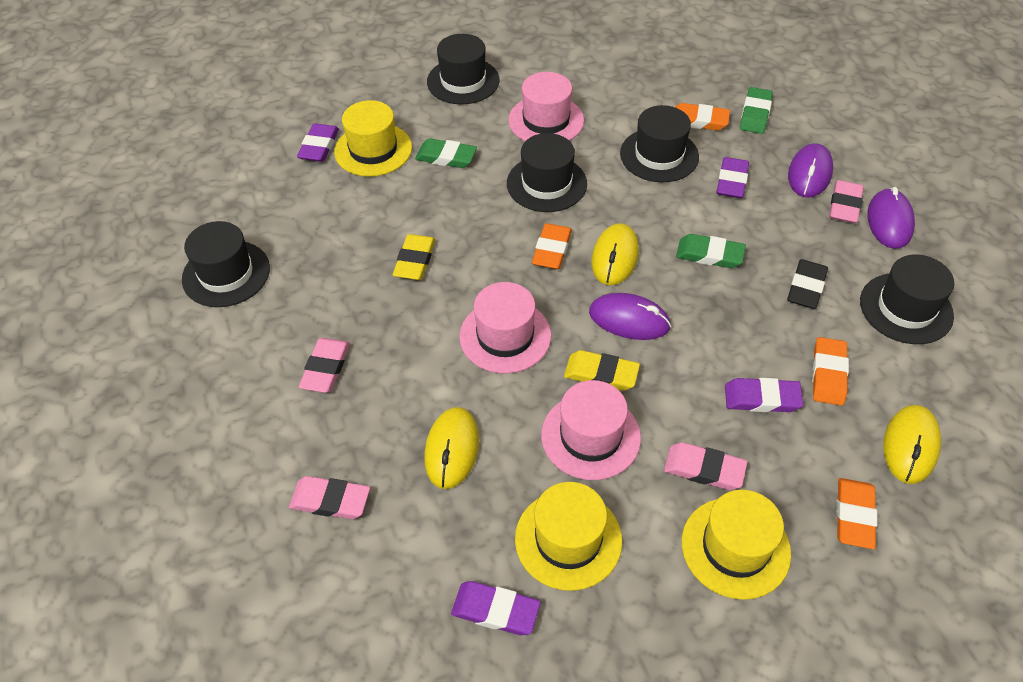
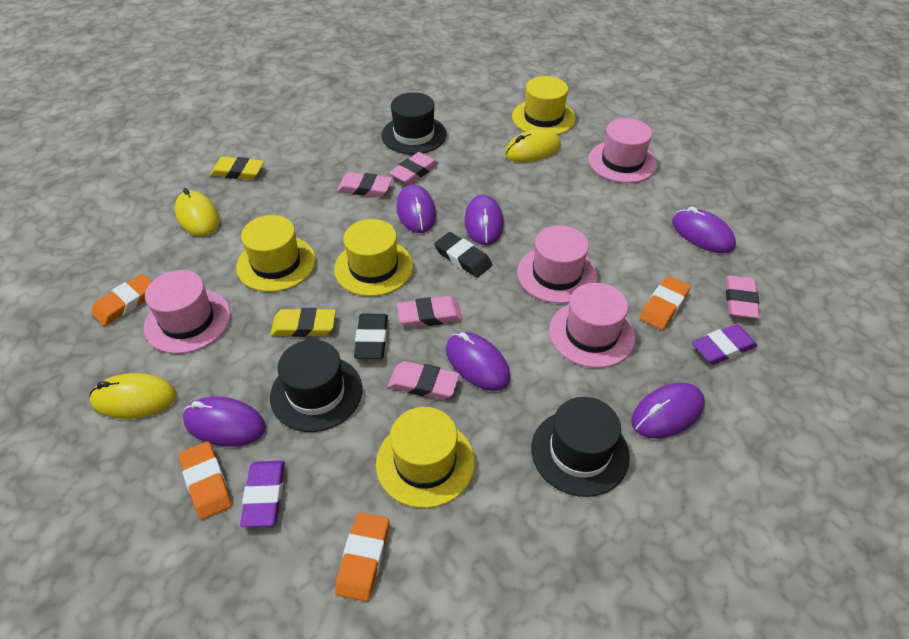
black eraser: [787,259,828,309] = 1 -> [354,314,388,359] [434,232,492,278] = 2
black hat: [182,221,270,307] [427,34,500,104] [507,133,587,212] [620,105,699,182] [860,255,954,344] = 5 -> [270,340,362,432] [381,92,447,154] [531,397,630,497] = 3
green eraser: [415,138,477,168] [676,234,746,268] [740,87,773,134] = 3 -> none = 0
pink eraser: [289,476,370,519] [299,338,350,393] [664,442,747,490] [829,180,864,223] = 4 -> [337,172,392,197] [388,361,460,400] [389,152,439,185] [397,296,463,328] [726,275,760,319] = 5
pink hat: [459,282,551,374] [508,72,584,141] [541,380,641,480] = 3 -> [144,270,231,354] [517,225,597,304] [549,283,635,368] [588,118,657,183] = 4
purple eraser: [297,123,339,162] [451,581,540,635] [716,157,749,198] [725,378,803,412] = 4 -> [240,461,285,527] [692,324,757,365] = 2
purple mouse: [589,293,671,340] [788,143,833,198] [867,187,915,249] = 3 -> [183,397,266,447] [396,184,436,233] [446,332,511,391] [465,195,504,245] [631,383,705,439] [672,207,736,253] = 6
yellow hat: [334,100,412,177] [515,482,622,591] [682,490,791,600] = 3 -> [236,215,316,292] [334,219,413,296] [376,407,475,508] [512,76,576,135] = 4

